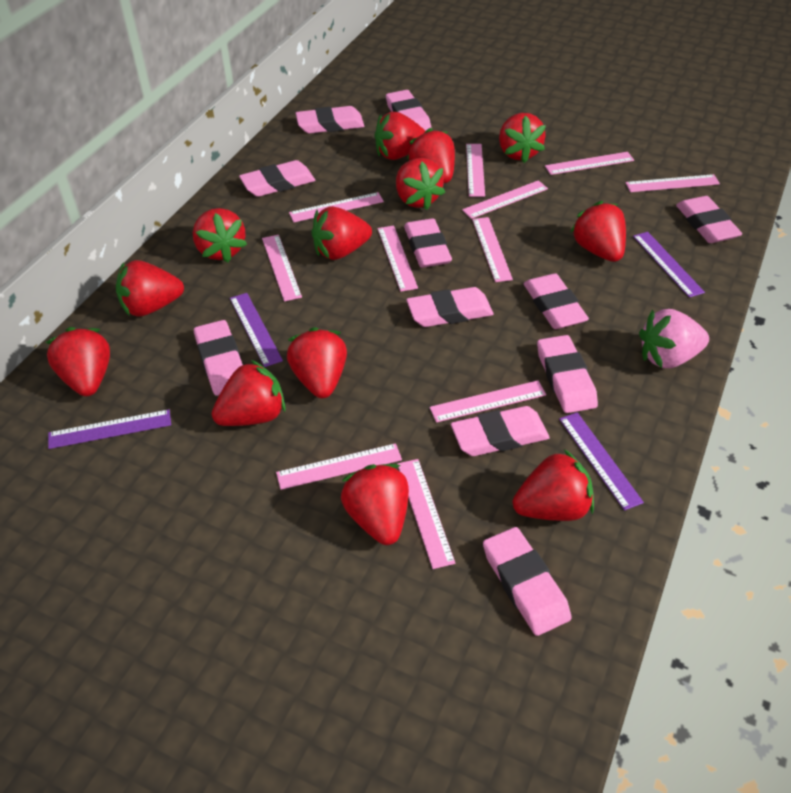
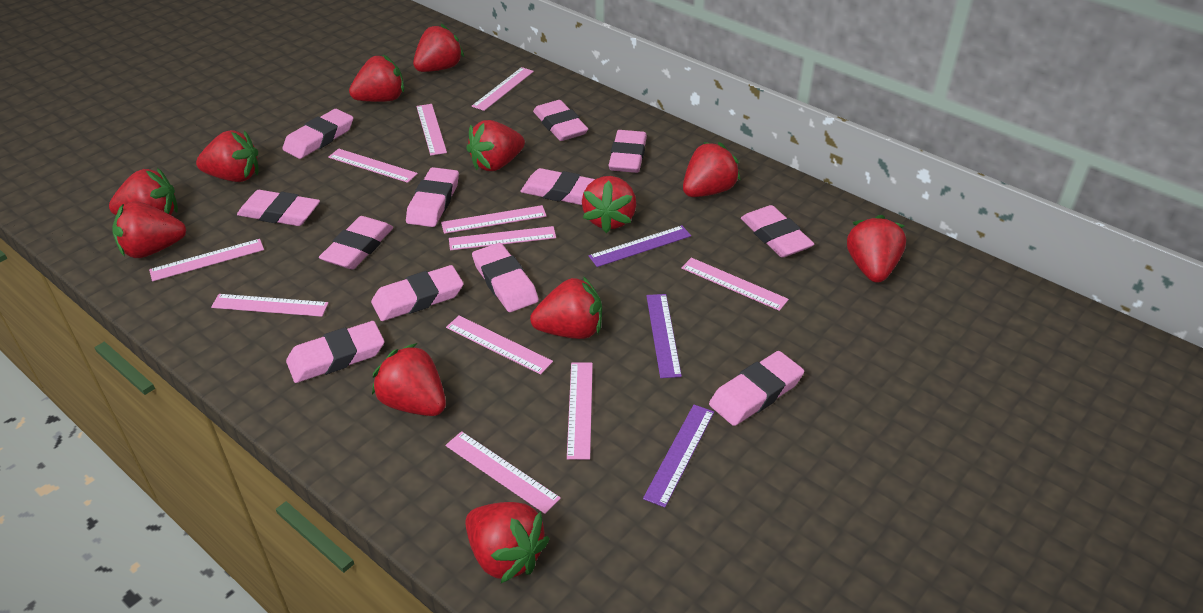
pink eraser: [194,320,243,396] [239,160,315,197] [296,106,364,134] [386,90,432,131] [404,218,452,268] [406,287,493,327] [451,406,550,456] [483,527,571,636] [524,273,589,329] [537,335,598,413] [676,196,742,243] = 11 -> [237,190,320,226] [282,109,353,159] [286,321,384,383] [319,216,393,269] [371,265,464,321] [406,167,459,227] [472,243,539,312] [520,168,595,205] [533,100,588,141] [608,130,647,173] [709,351,804,426] [741,205,814,258] = 12
pink strawberry: [639,309,709,368] = 1 -> none = 0
purple ruler: [48,409,171,449] [230,293,283,367] [559,412,644,510] [633,232,705,298] = 4 -> [589,225,691,267] [643,405,714,508] [646,294,682,378] = 3
red strawberry: [45,327,110,396] [116,260,184,317] [193,208,247,263] [212,360,286,426] [287,327,347,398] [311,206,372,260] [341,464,409,545] [375,112,425,160] [396,158,445,210] [407,128,455,183] [499,113,546,163] [513,449,594,521] [571,201,626,262] = 13 -> [109,168,178,215] [112,201,186,258] [196,130,259,182] [349,55,404,102] [372,343,446,416] [413,24,464,72] [465,502,549,583] [466,120,525,171] [530,276,602,339] [582,176,637,233] [683,142,741,197] [847,215,906,283] = 12

